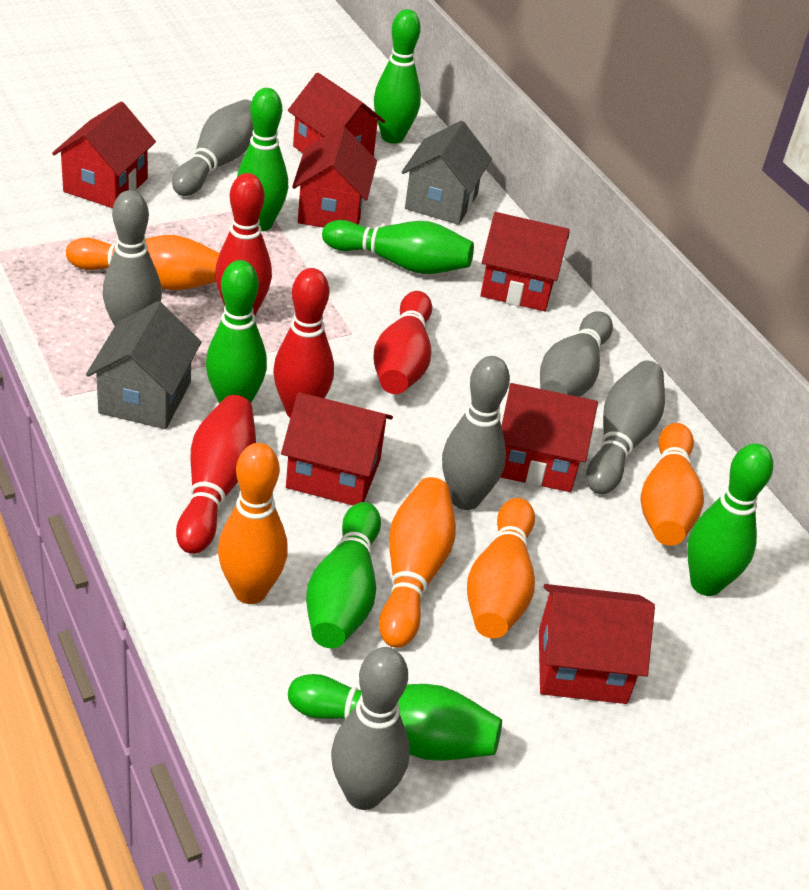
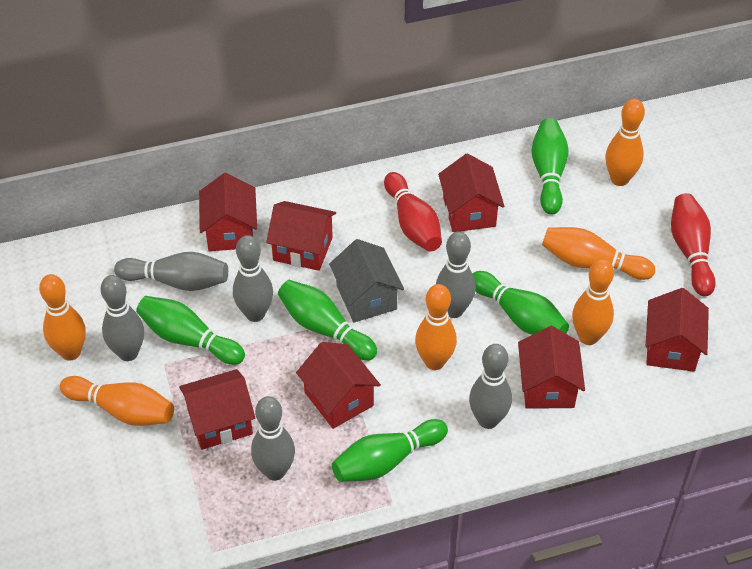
green bowling pin: [206,260,267,404] [237,88,288,231] [288,674,502,761] [306,502,381,648] [322,220,474,274] [374,9,421,144] [687,443,773,596] = 7 -> [136,296,245,365] [278,280,377,361] [332,419,448,482] [473,271,569,335] [531,118,569,215] = 5
grey house: [86,301,201,429] [402,121,492,225] = 2 -> [329,239,404,322] = 1
orange bowling pin: [66,235,220,290] [218,443,288,604] [379,477,456,648] [467,498,535,638] [641,423,704,546] = 5 -> [39,274,86,361] [60,376,174,426] [415,284,457,370] [542,227,655,280] [572,259,614,345] [605,99,645,186] = 6
red bowling pin: [176,395,256,554] [215,173,272,316] [273,268,334,418] [374,291,432,394] = 4 -> [384,172,442,252] [671,193,716,296] = 2

